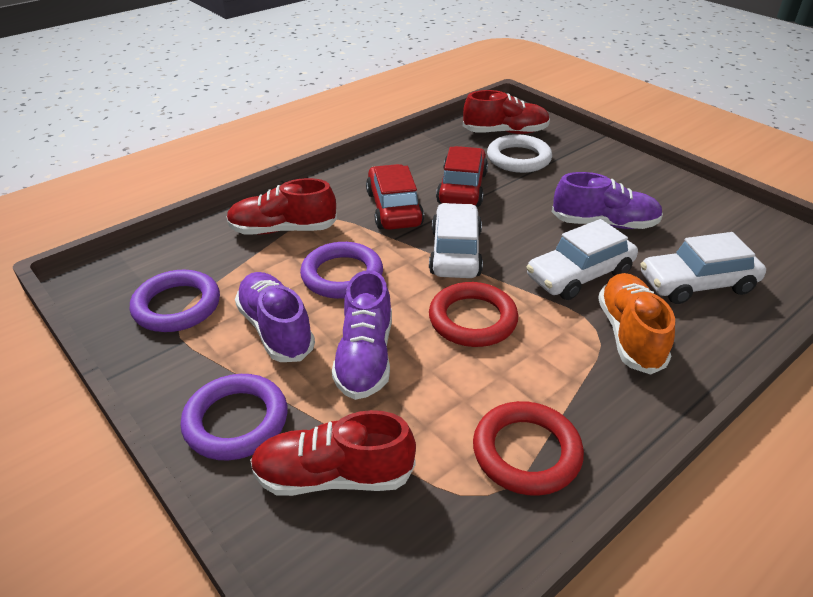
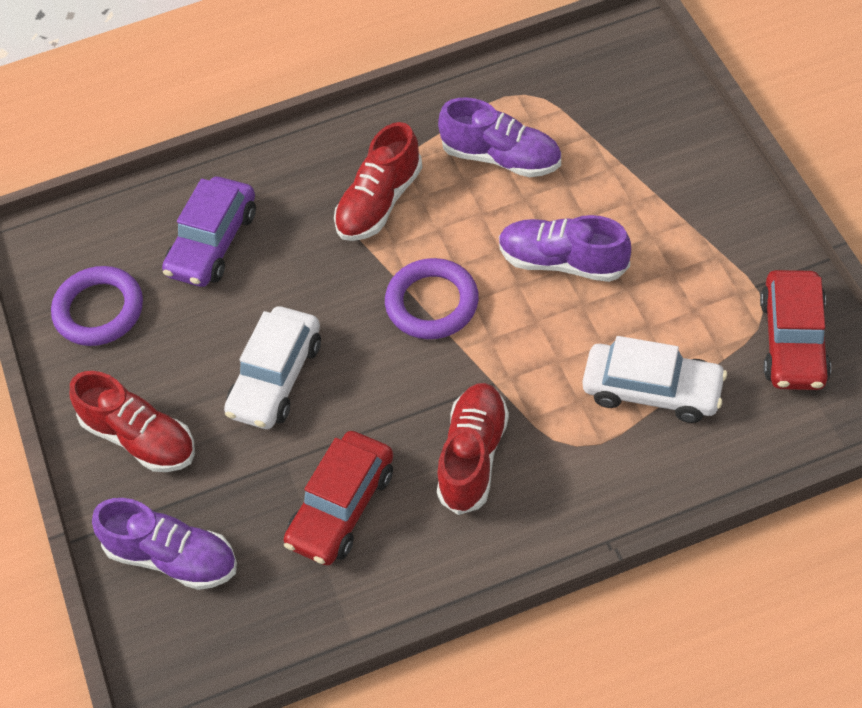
orange shoe: [598,273,675,374] = 1 -> none = 0
purple car: none = 0 -> [162,177,256,287] = 1
purple ring: [130,270,220,332] [181,374,288,460] [300,242,383,299] = 3 -> [51,266,143,346] [385,258,479,339] = 2
red ring: [429,282,518,347] [473,401,584,496] = 2 -> none = 0
white car: [429,203,483,278] [526,219,638,300] [640,232,766,304] = 3 -> [224,307,321,429] [583,336,727,423] = 2
white ring: [487,134,552,173] = 1 -> none = 0

